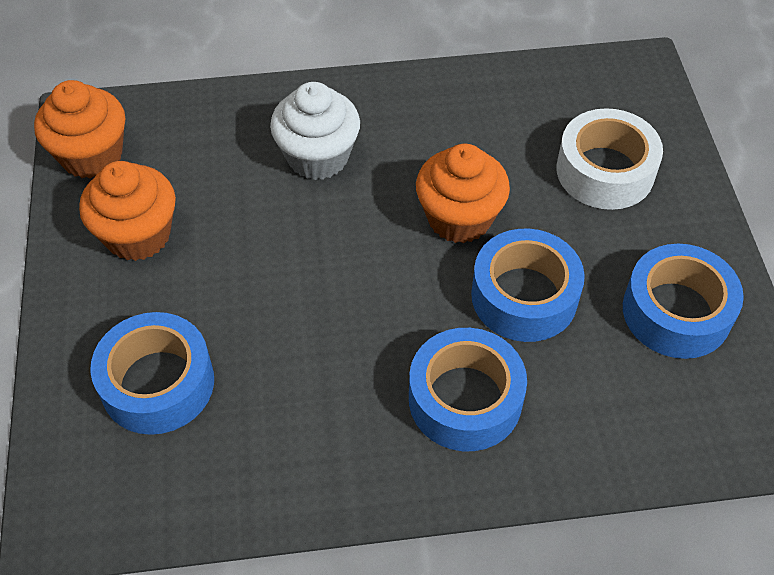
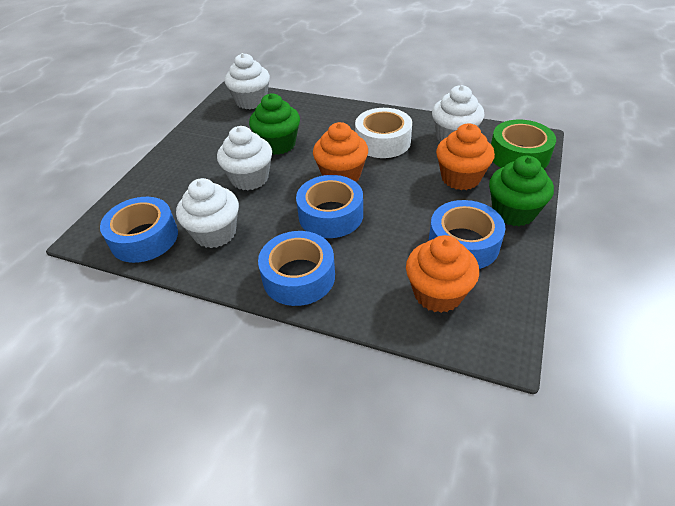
green cupcake: none = 0 -> [249,93,300,155] [489,156,554,226] = 2
green tape: none = 0 -> [491,120,556,169] = 1
white cupcake: [270,82,360,180] = 1 -> [176,178,239,248] [217,126,272,190] [225,53,270,109] [432,85,484,142] = 4

